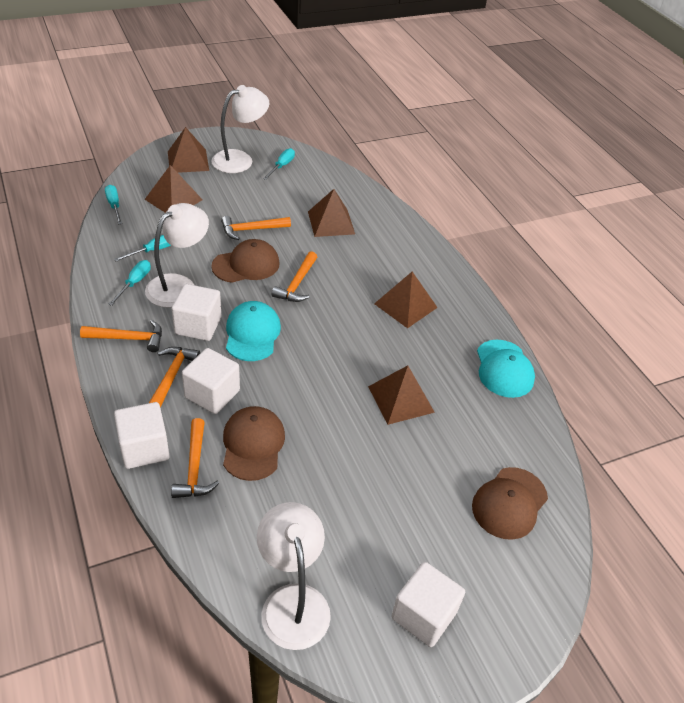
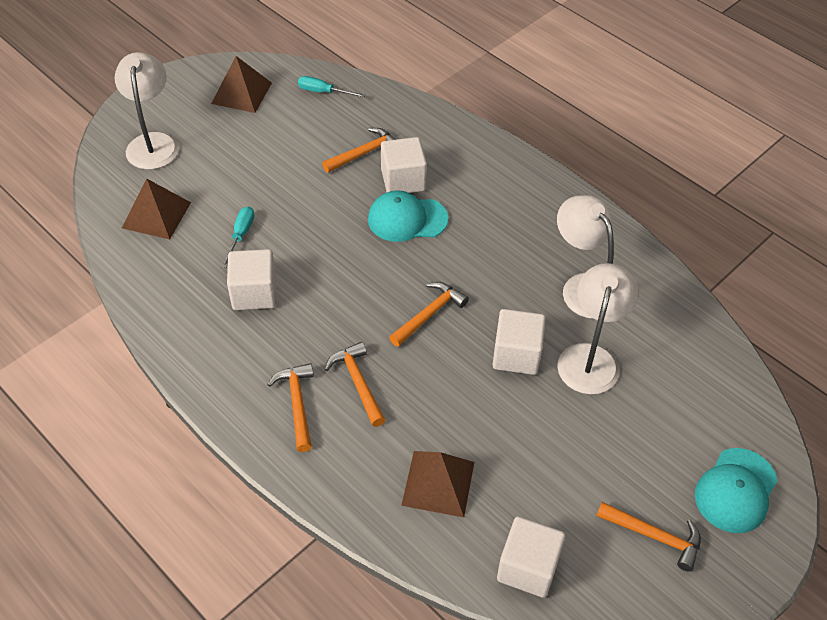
brown cap: [211,239,279,283] [223,406,285,481] [472,467,548,540] = 3 -> none = 0
brown pyramid: [144,165,203,213] [168,127,209,173] [308,189,355,237] [368,365,435,425] [374,272,438,328] = 5 -> [122,179,191,239] [211,56,272,113] [401,451,474,517] = 3
turquoise screwdriver: [105,185,122,224] [108,260,151,306] [114,235,171,261] [263,148,295,180] = 4 -> [221,206,254,268] [298,76,365,98] = 2

